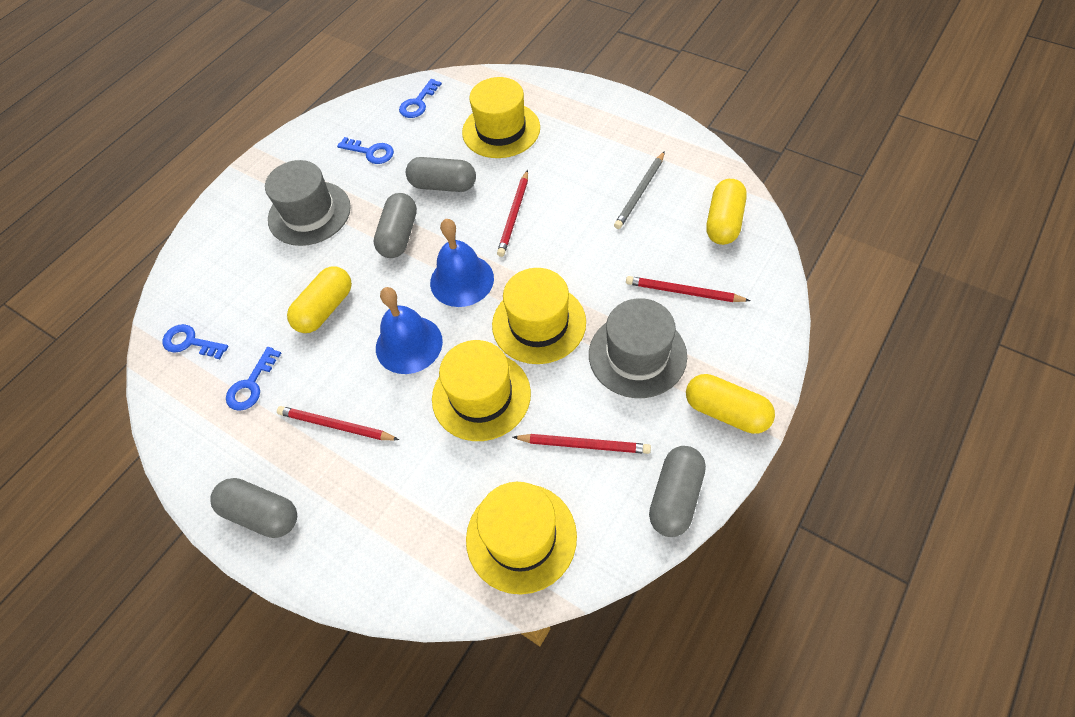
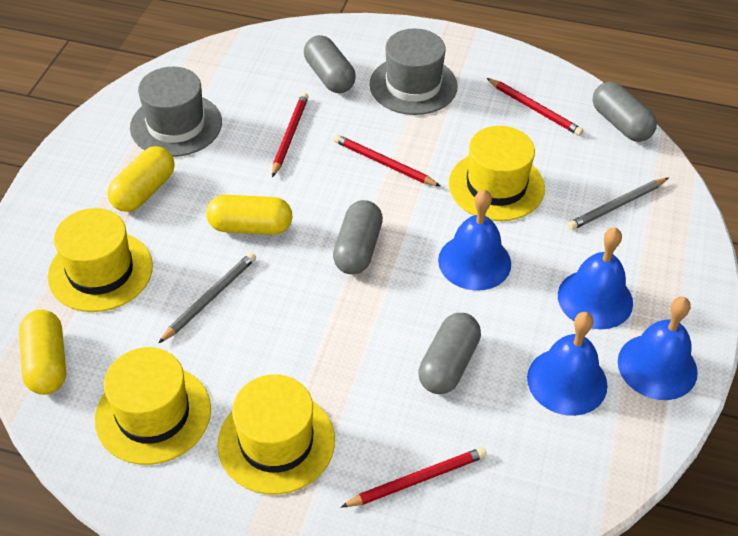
blue bell: [376,287,443,374] [430,219,494,307] = 2 -> [438,189,511,291] [527,312,608,416] [558,227,633,330] [618,297,698,400] = 4
blue key: [163,324,228,359] [226,347,281,411] [337,137,394,164] [399,79,442,118] = 4 -> none = 0
grey pencil: [614,151,665,229] = 1 -> [159,252,256,343] [568,178,668,230] = 2

